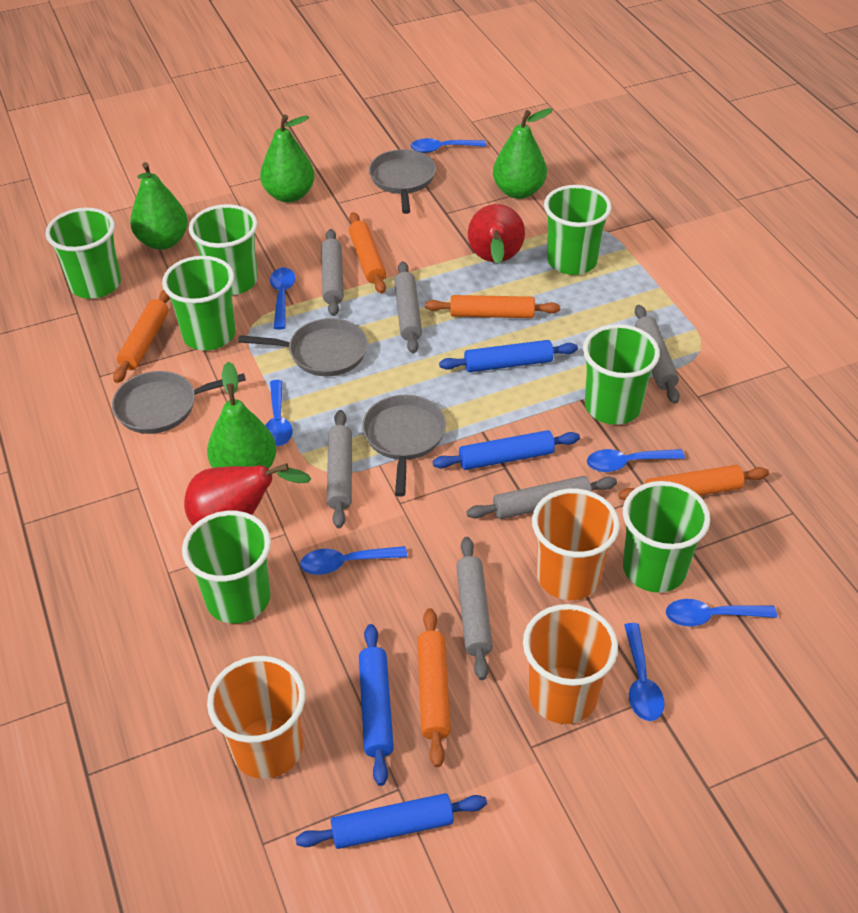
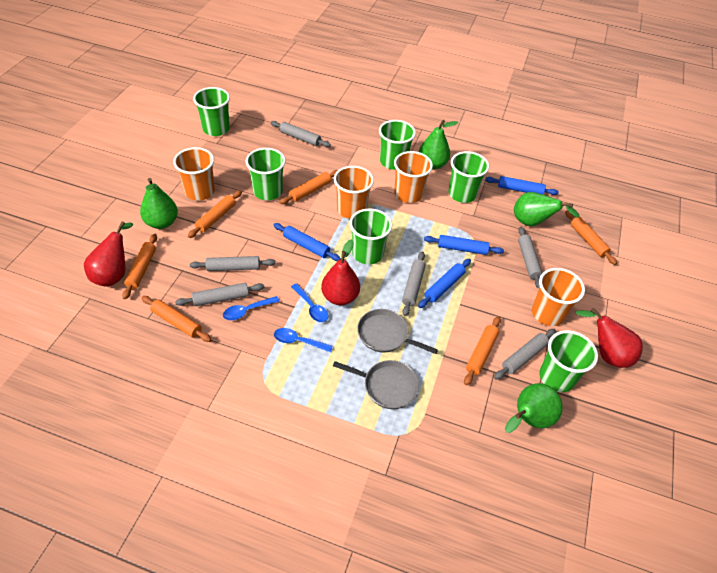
blue spoon: [265,380,293,446] [270,267,295,329] [300,546,407,575] [410,138,486,153] [587,449,685,472] [624,623,665,721] [666,599,777,627] = 7 -> [223,296,280,320] [274,328,333,352] [291,283,328,322] = 3
green cup: [45,208,121,299] [162,256,236,351] [182,511,271,623] [189,204,258,295] [544,185,611,275] [583,324,660,425] [623,481,710,593] = 7 -> [193,87,230,136] [245,148,286,200] [349,208,392,265] [379,120,416,170] [448,151,489,203] [539,330,598,392] = 6
grey pan: [112,371,246,434] [238,318,368,376] [362,395,446,497] [369,149,436,214] = 4 -> [333,360,419,409] [357,309,438,354] = 2
orange cup: [207,656,305,779] [523,604,618,724] [532,489,620,600] = 3 -> [173,147,215,201] [334,166,374,219] [394,151,433,203] [532,268,585,326] = 4
orange rolling pin: [113,290,170,383] [349,212,386,294] [417,608,451,767] [425,295,560,318] [618,465,769,500] = 5 -> [122,234,157,299] [142,296,211,342] [188,190,242,238] [280,170,338,204] [464,316,501,386] [565,210,617,265] = 6
red pear: [184,463,311,525] [468,204,525,264] = 2 -> [84,221,133,287] [321,239,360,305] [575,308,643,368] = 3

